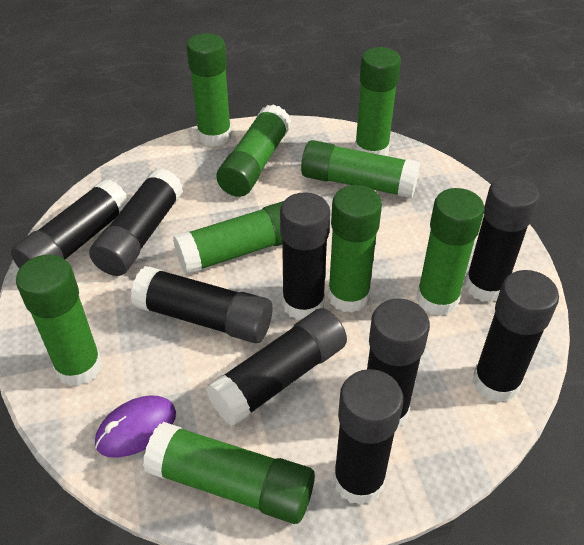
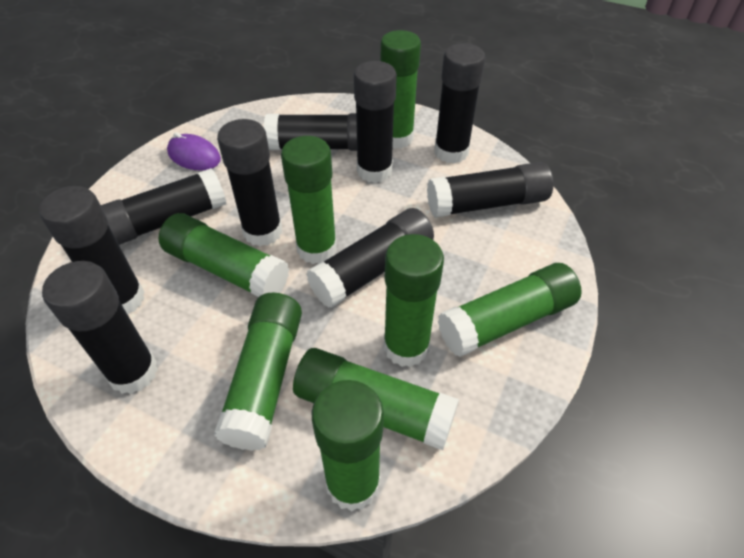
green glue stick: [16,255,102,386] [143,422,315,524] [173,201,284,275] [186,33,231,147] [216,104,291,197] [301,140,420,198] [328,185,382,313] [354,47,401,156] [416,188,485,316] = 9 -> [158,213,289,297] [214,292,302,451] [281,136,337,264] [293,348,459,450] [312,380,384,512] [381,30,421,149] [384,234,444,367] [438,263,582,357] = 8

